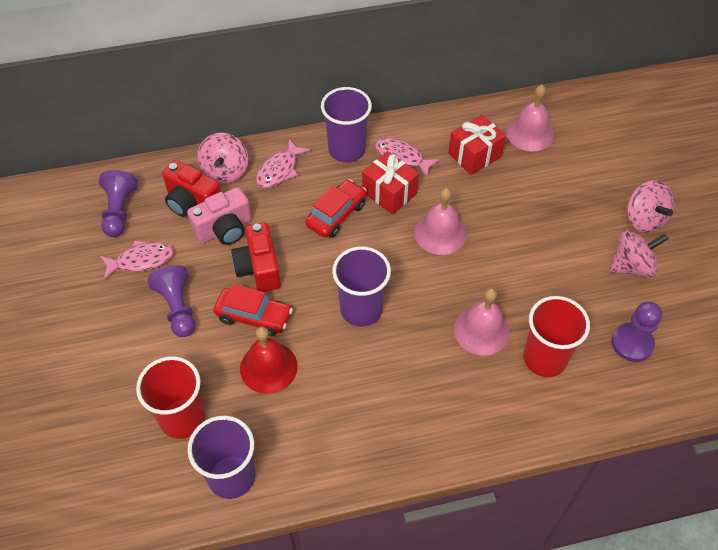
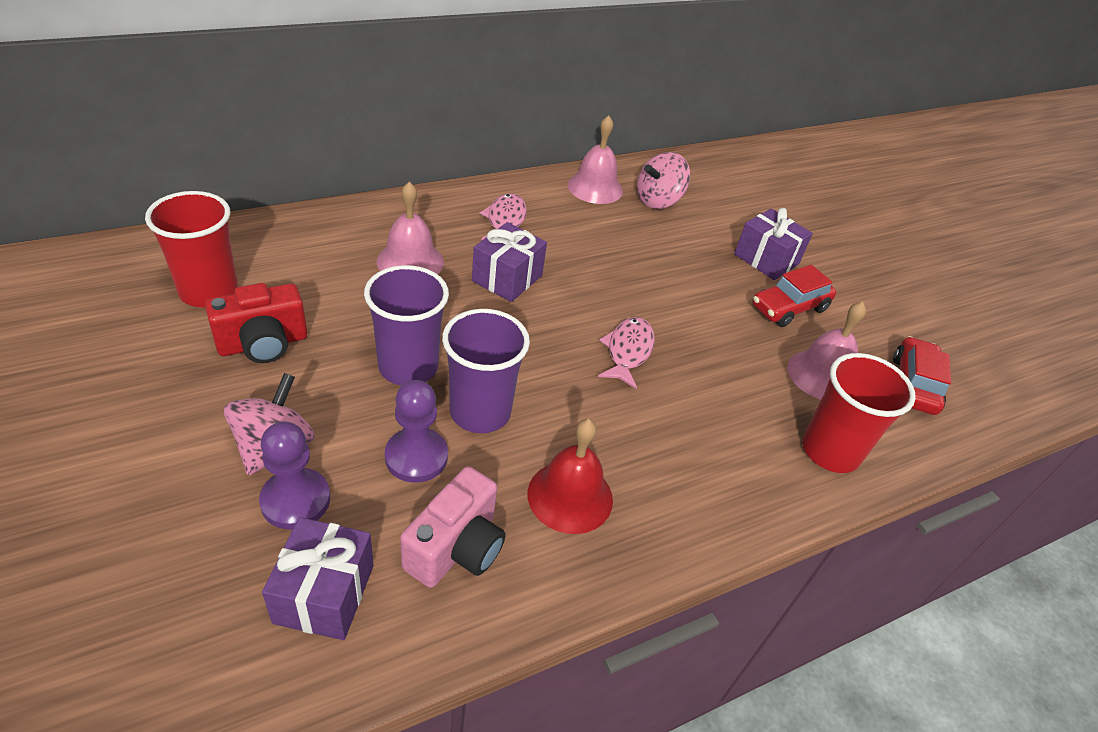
pink fish: [100,240,174,280] [256,139,310,188] [375,138,440,177] = 3 -> [480,193,527,240] [598,317,655,389] = 2
pink spinning top: [197,133,248,183] [609,230,668,278] [627,180,674,233] = 3 -> [224,373,315,476] [637,152,690,209] = 2
purple cup: [187,416,255,499] [321,87,372,162] [332,246,391,327] = 3 -> [364,265,449,386] [442,309,530,433] = 2
purple gift: none = 0 -> [262,517,374,640] [472,222,547,302] [734,208,813,280] = 3
purple pawn: [99,170,138,237] [147,265,195,337] [611,302,662,362] = 3 -> [259,422,330,530] [385,380,448,483] = 2
red camera: [162,160,221,217] [231,222,281,292] = 2 -> [205,283,307,363] = 1
red gift: [362,151,419,215] [448,115,506,175] = 2 -> none = 0

